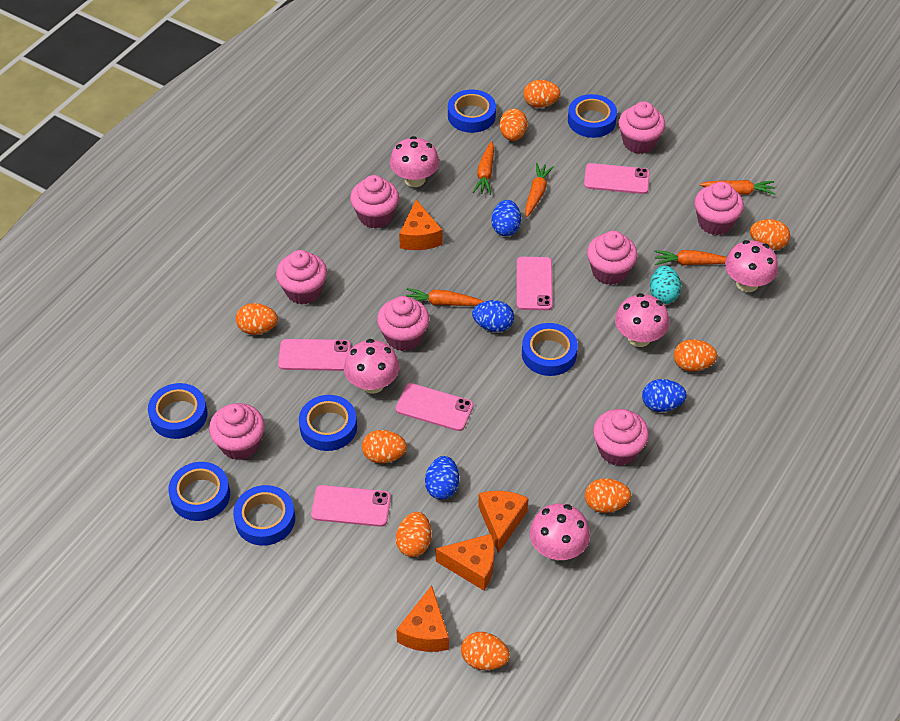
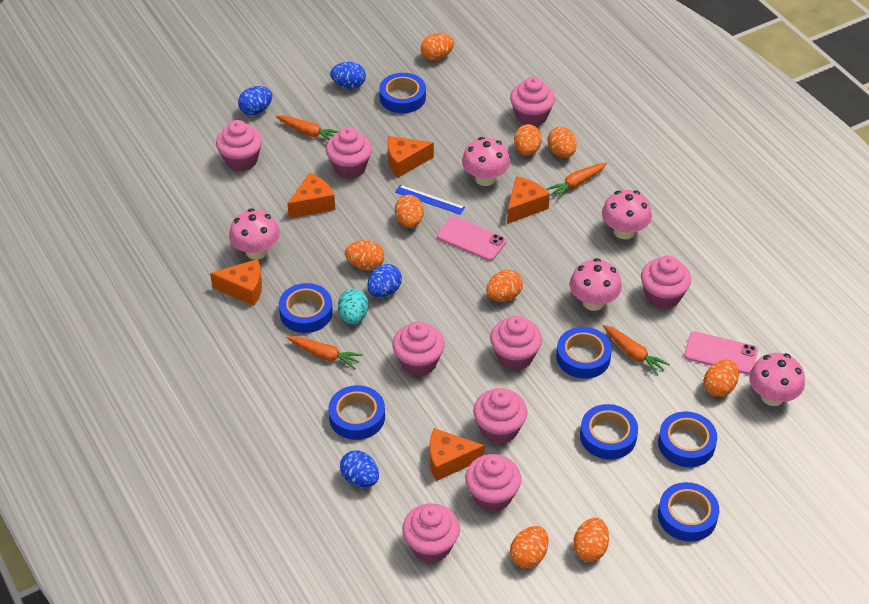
blue ruler: none = 0 -> [395,185,465,215] = 1
orange carrot: [406,288,485,306] [472,141,494,195] [525,163,554,217] [654,250,727,266] [700,180,776,195] = 5 -> [276,115,340,140] [287,336,363,369] [546,163,607,199] [603,325,670,376] = 4
orange cheese: [396,585,449,652] [399,200,443,250] [436,534,495,591] [478,491,529,553] = 4 -> [210,259,262,306] [287,173,335,218] [387,136,434,178] [430,428,485,481] [507,176,550,224] = 5
pink cupcake: [209,403,265,460] [276,250,327,305] [350,175,399,229] [377,296,429,351] [587,231,638,285] [593,409,649,466] [618,101,666,154] [695,182,744,235] = 8 -> [216,120,262,171] [326,127,372,179] [393,321,445,376] [402,503,460,563] [465,454,521,512] [473,388,527,444] [490,316,542,371] [510,77,555,126] [641,255,691,309] = 9
pink phone: [278,339,351,371] [311,485,391,527] [396,383,474,431] [517,257,553,310] [584,163,650,194] = 5 -> [437,217,506,261] [684,331,758,374] = 2

